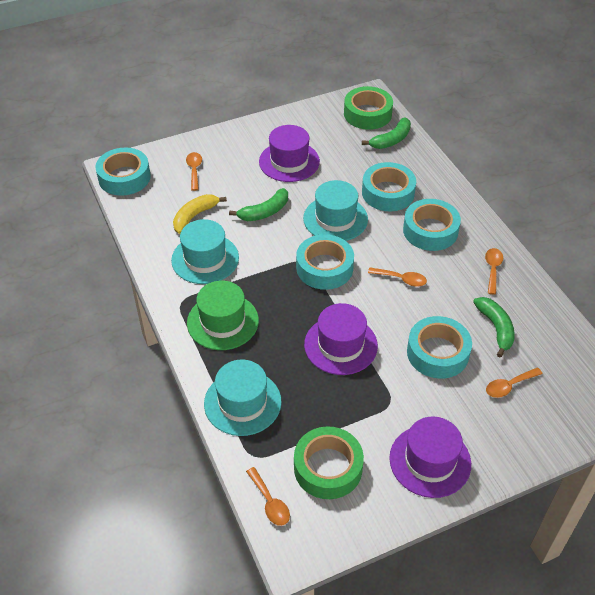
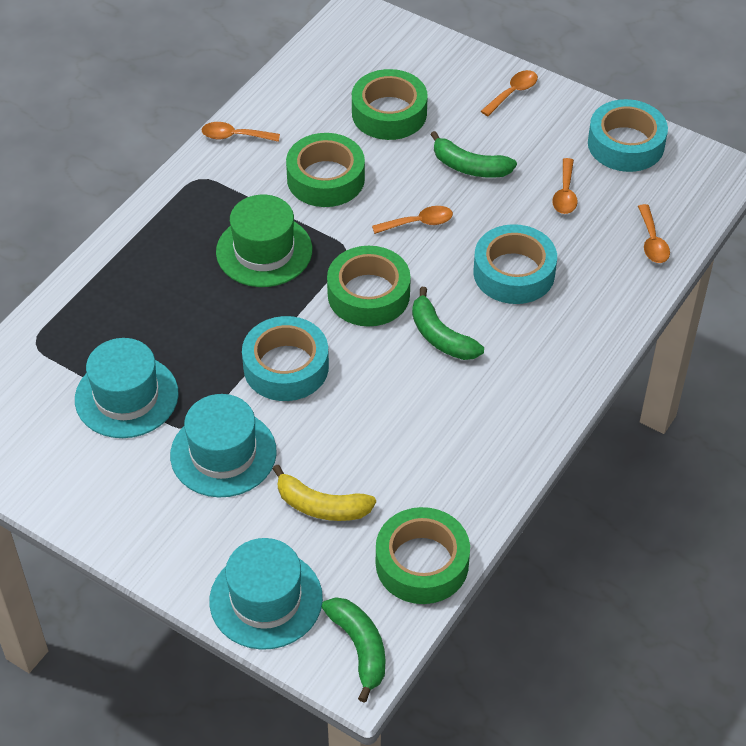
green tape: [294,426,364,499] [344,86,393,130] = 2 -> [286,133,365,207] [327,246,411,327] [352,69,428,140] [376,507,470,604] = 4
purple hat: [259,125,320,182] [304,303,378,375] [389,417,471,498] = 3 -> none = 0
turquoise tape: [95,148,151,196] [296,234,354,290] [362,162,416,211] [403,199,461,251] [407,316,472,379] = 5 -> [242,316,329,401] [473,224,557,304] [588,99,668,172] = 3

